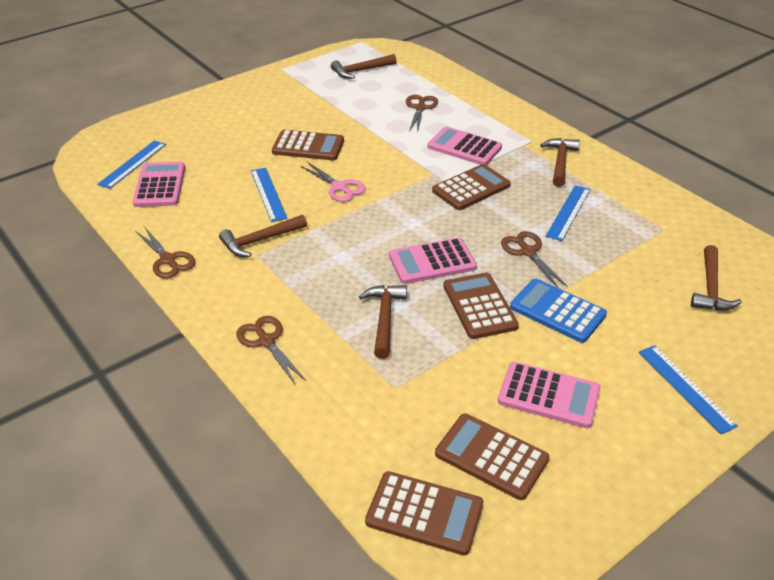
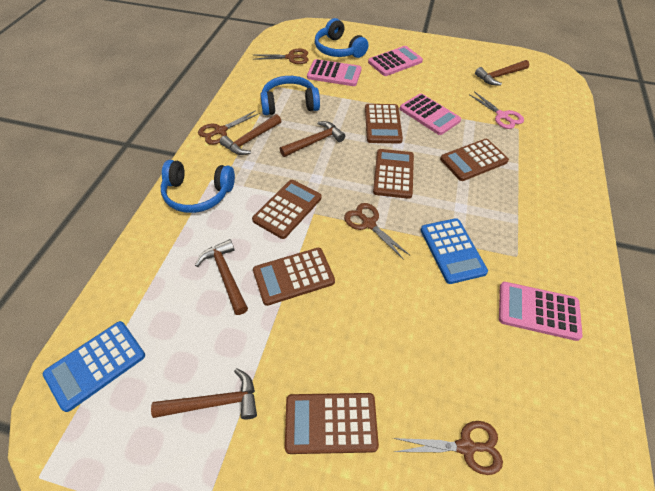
blue calculator: [510,279,607,343] = 1 -> [43,321,145,412] [421,218,488,284] = 2
blue headphones: none = 0 -> [161,160,235,213] [260,76,320,115] [315,18,369,58] = 3
blue ruler: [97,141,166,189] [251,168,288,222] [546,185,590,241] [639,345,738,434] = 4 -> none = 0
brown calculator: [272,130,344,160] [365,471,483,556] [432,164,511,210] [435,413,549,500] [443,272,519,339] = 5 -> [252,180,321,239] [253,248,335,306] [285,393,379,454] [365,104,403,143] [373,149,414,199] [440,139,509,181] = 6

